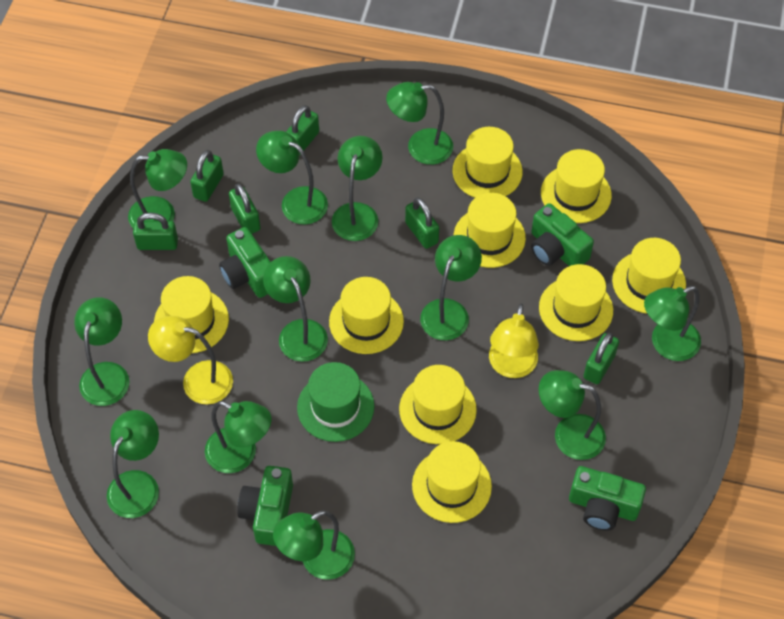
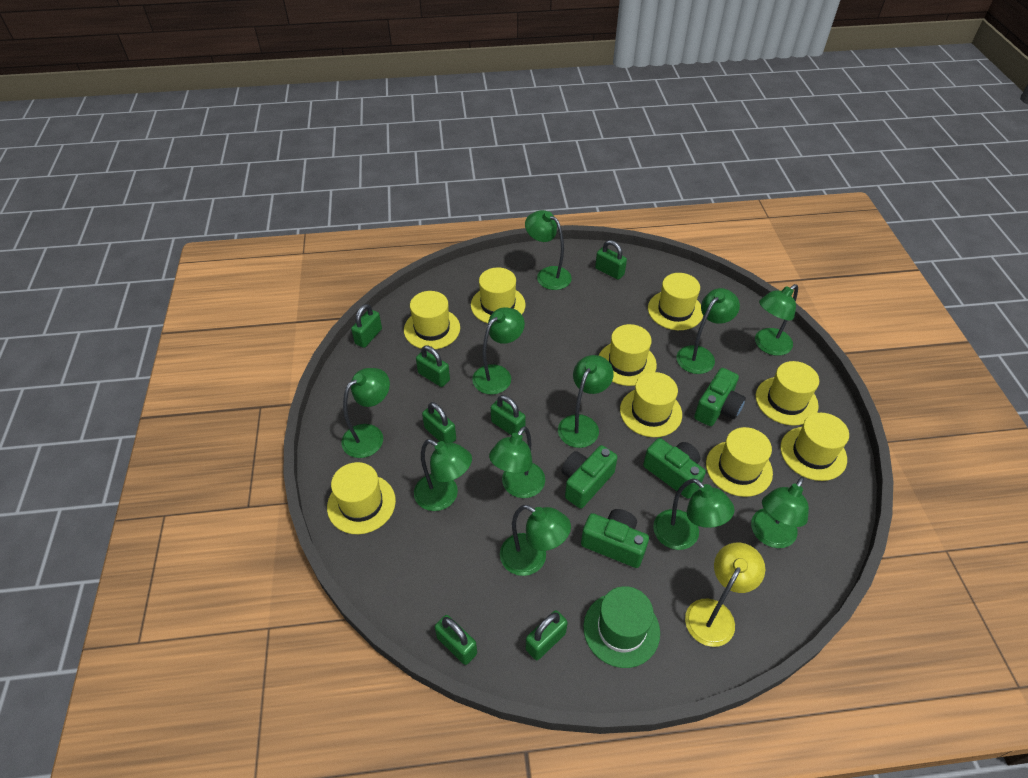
green lamp: [74,297,129,406] [107,410,159,518] [128,149,187,228] [205,401,271,473] [256,131,328,225] [263,256,328,362] [273,510,355,580] [332,136,383,241] [386,82,453,165] [420,235,482,340] [539,370,606,460] [644,286,701,361] = 12 -> [341,368,390,458] [414,439,472,511] [472,307,525,395] [489,426,545,498] [500,505,571,576] [525,210,572,290] [558,355,614,448] [653,478,735,550] [677,288,740,374] [751,477,809,548] [755,284,798,356] = 11
green padlock: [133,213,178,250] [190,150,224,202] [229,183,260,234] [286,105,319,156] [405,198,439,249] [584,332,619,384] = 6 -> [351,304,382,348] [416,345,450,387] [422,402,456,443] [435,615,477,665] [491,395,526,435] [526,610,568,660] [595,240,627,280] = 7
yellow lamp: [148,316,233,404] [489,303,539,378] = 2 -> [685,543,765,647] = 1

